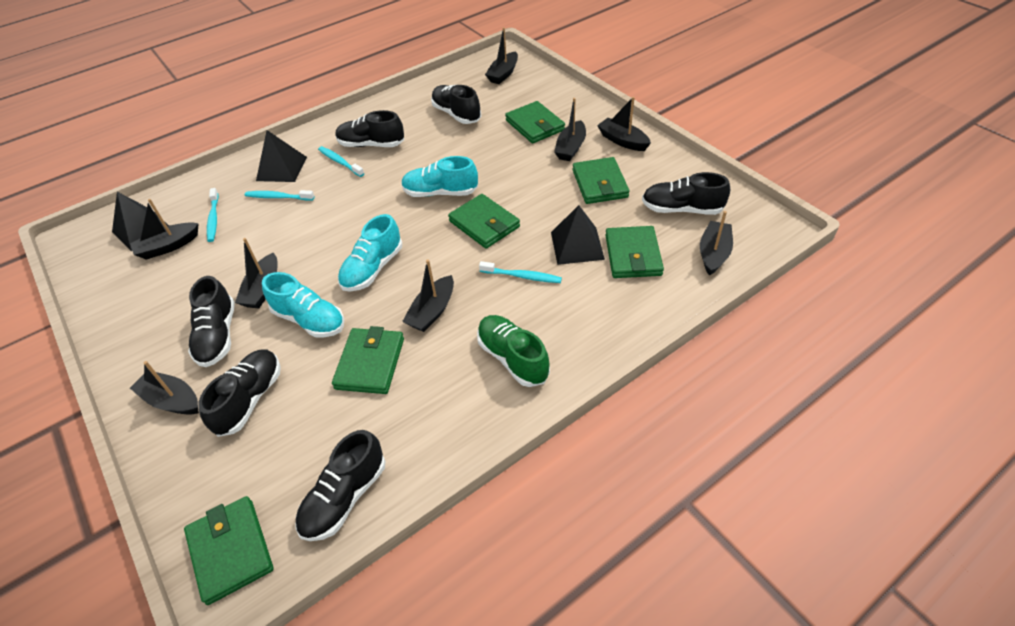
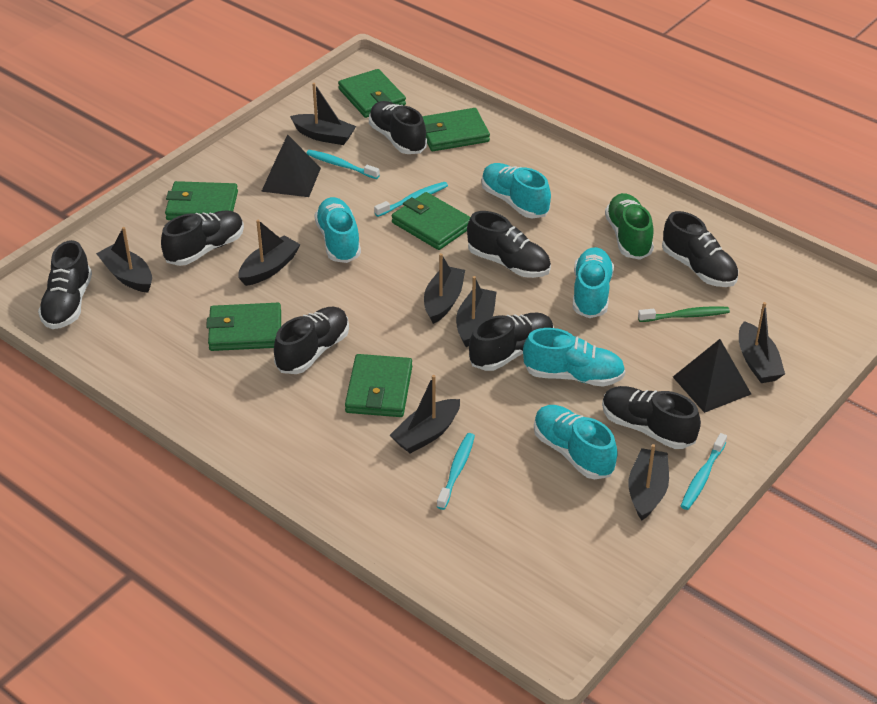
black pyramid: [112,192,169,252] [256,130,307,182] [551,205,605,265] = 3 -> [261,135,321,197] [673,339,751,413] = 2
black shoe: [188,276,235,367] [198,350,281,437] [295,430,385,541] [336,110,404,147] [431,85,481,124] [642,172,730,215] = 6 -> [38,240,92,329] [161,210,244,266] [274,307,349,374] [369,101,427,154] [467,211,551,278] [469,312,554,371] [602,386,701,449] [662,211,739,287] = 8
green toothbrush: none = 0 -> [638,306,730,322] = 1
turquoise shoe: [262,272,344,337] [338,214,402,291] [401,156,478,197] = 3 -> [314,197,361,263] [481,163,551,218] [523,328,625,387] [534,405,618,479] [573,247,614,318] = 5

